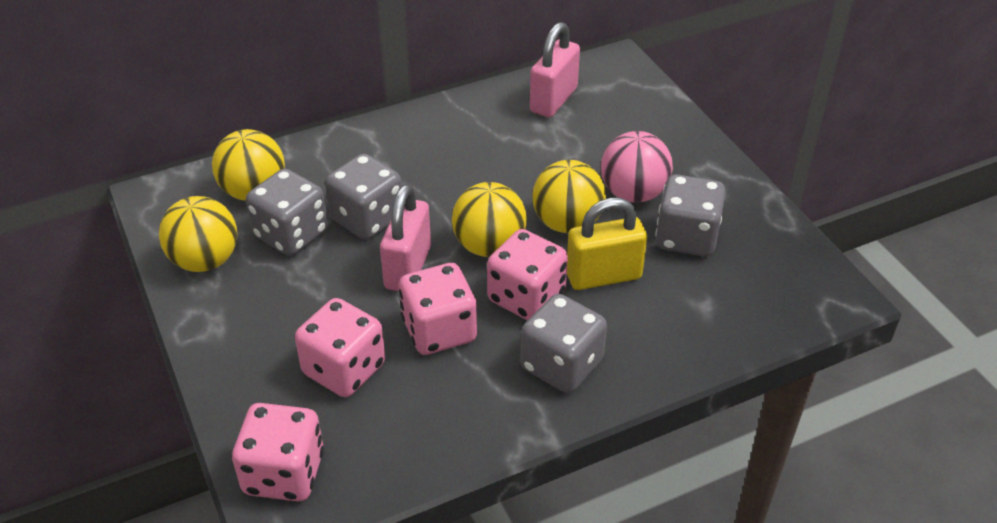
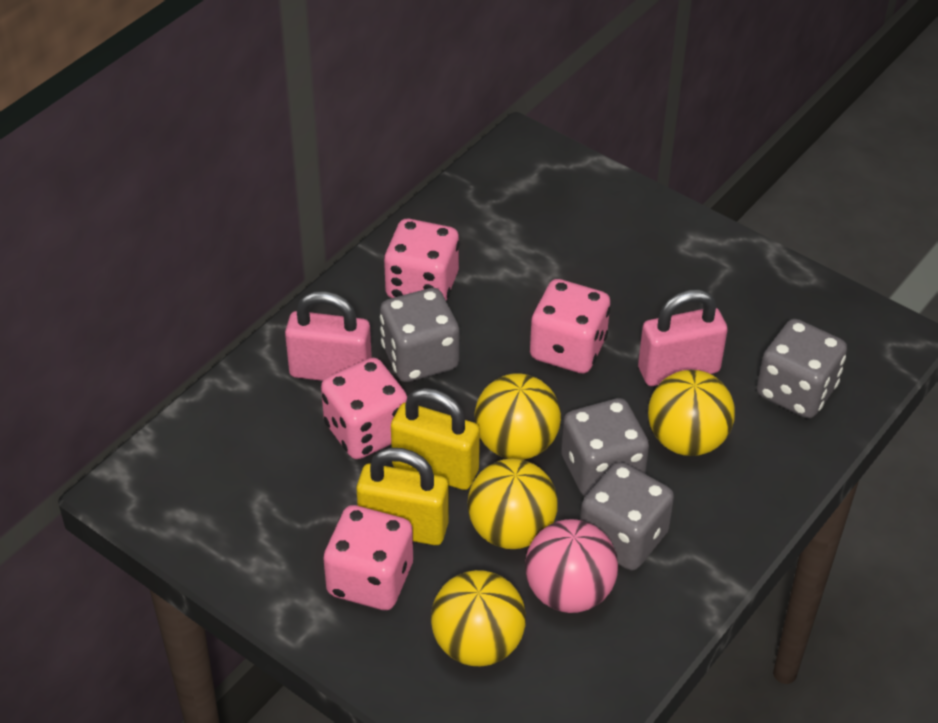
yellow padlock: [567,198,647,290] = 1 -> [356,448,448,545] [391,388,480,490] = 2

